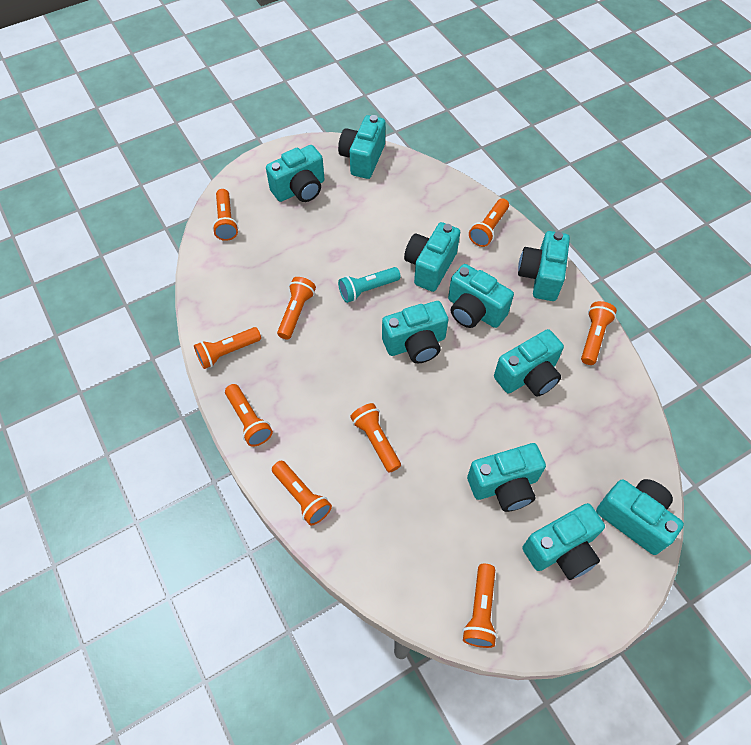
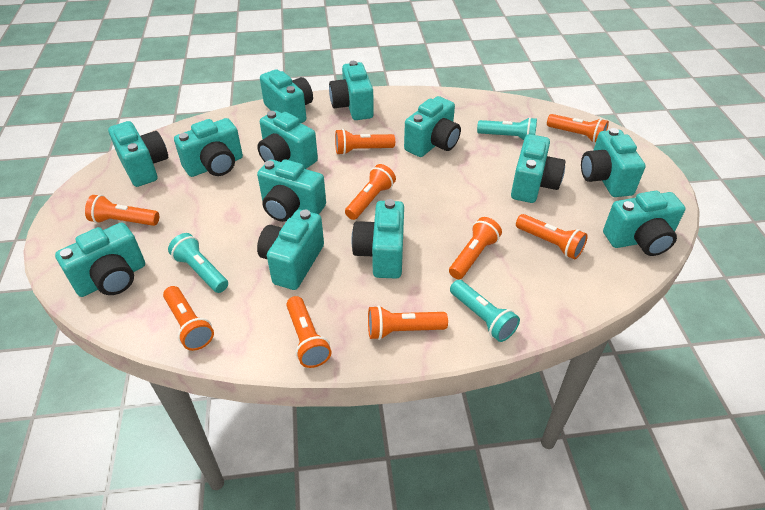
turquoise camera: [266,145,324,202] [338,115,385,179] [382,301,448,363] [404,222,460,292] [448,264,514,328] [467,443,546,512] [494,329,564,397] [518,231,570,301] [522,503,605,580] [596,479,684,555] = 10 -> [55,222,145,297] [108,121,168,187] [174,118,243,177] [257,110,318,169] [257,159,326,222] [257,209,324,290] [260,70,313,123] [329,61,374,120] [351,199,404,279] [404,96,461,157] [511,134,566,203] [581,128,646,197] [603,191,685,256] = 13
turquoise flashlight: [338,267,401,303] = 1 -> [168,233,228,293] [450,280,520,342] [477,117,537,140] = 3

